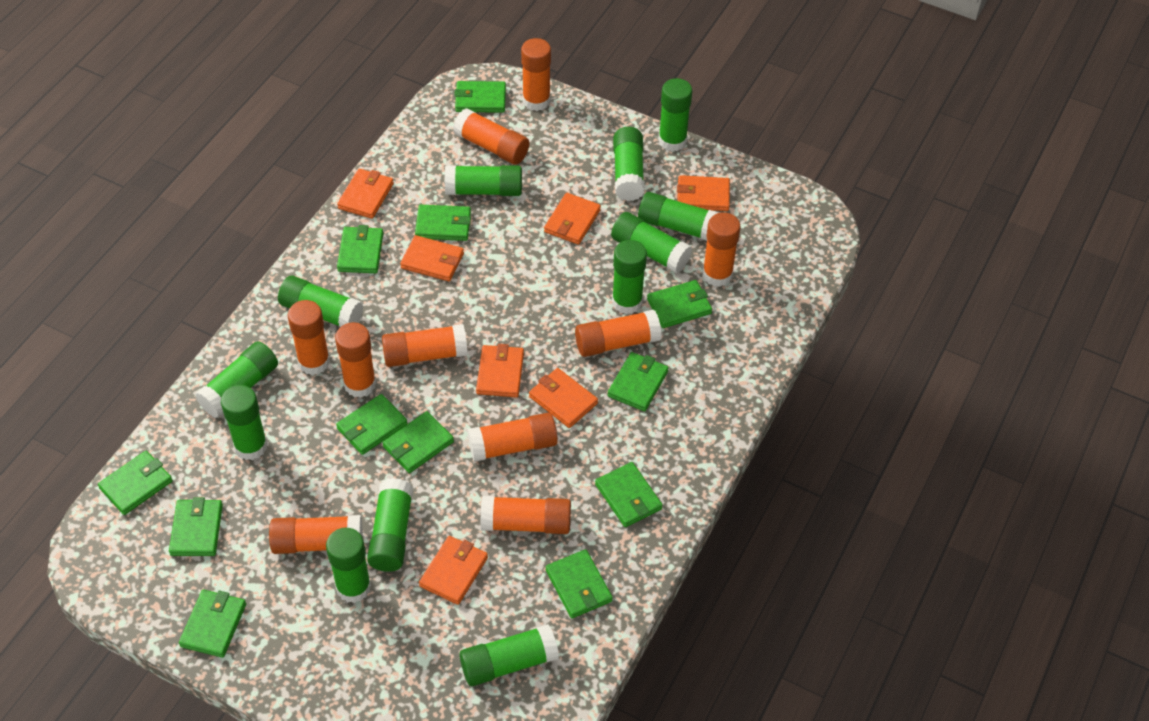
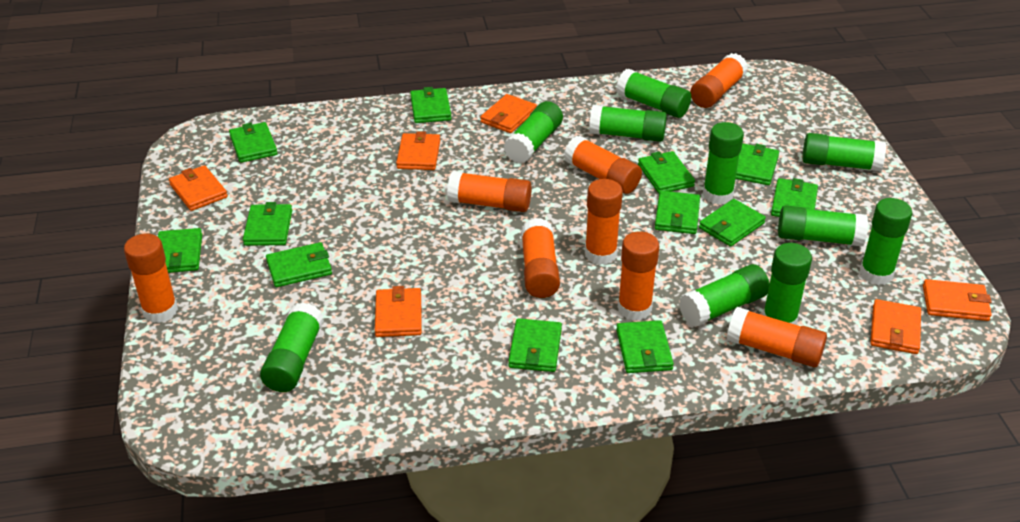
green glue stick: [195,341,278,418] [221,385,268,460] [278,275,363,327] [326,528,371,603] [367,478,413,572] [445,165,522,196] [459,624,559,686] [611,212,692,273] [612,240,647,314] [613,127,645,201] [638,192,719,240] [658,78,692,152] = 12 -> [260,302,324,392] [504,101,563,164] [589,105,667,142] [616,69,691,118] [679,264,770,327] [703,122,744,205] [763,243,812,325] [778,205,868,246] [802,133,886,171] [859,198,912,285] = 10
orange glue stick: [269,515,363,554] [288,300,330,375] [335,322,376,398] [382,324,468,367] [453,108,529,165] [467,413,558,462] [481,496,571,534] [521,38,551,111] [575,310,662,357] [703,212,740,287] = 10 -> [124,233,178,323] [447,171,532,212] [521,218,560,298] [564,135,642,194] [585,179,623,265] [618,231,659,321] [690,53,748,108] [727,307,827,367] = 8
orange wallet: [337,169,394,219] [400,235,464,281] [419,536,488,605] [476,344,524,397] [529,368,598,428] [544,193,601,245] [677,175,730,211] = 7 -> [169,165,228,211] [375,286,422,337] [396,131,440,170] [480,94,537,133] [870,299,921,354] [923,279,992,321] = 6

